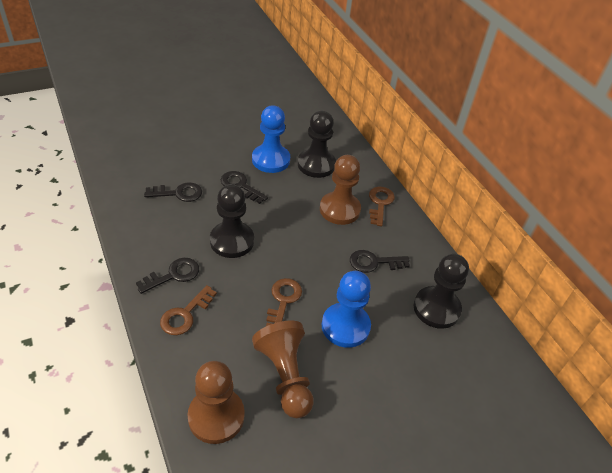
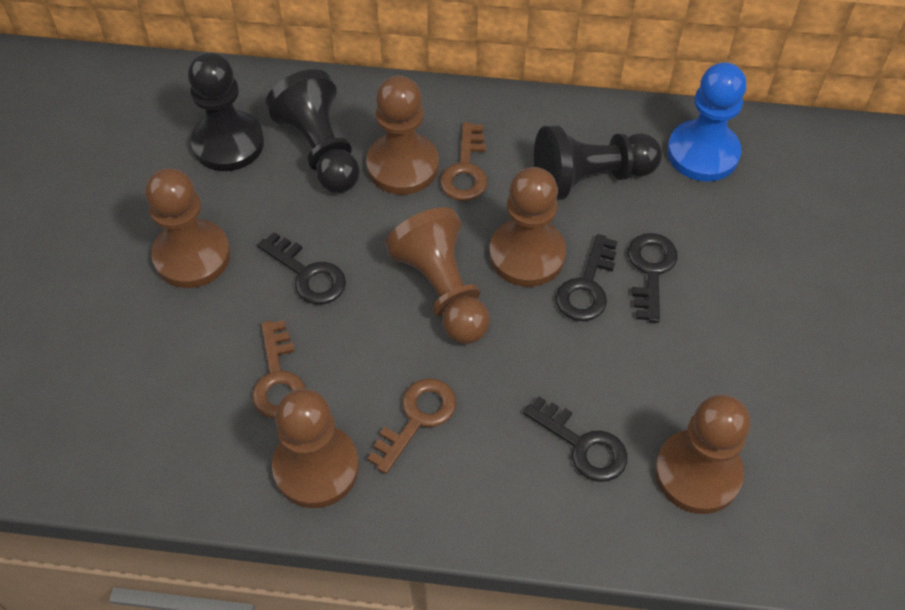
blue pawn: [252,105,290,173] [322,271,371,348] = 2 -> [667,62,747,182] = 1
brown pawn: [188,361,245,444] [252,321,314,418] [320,155,361,225] = 3 -> [145,168,230,288] [272,389,359,508] [366,75,439,195] [385,207,490,344] [489,167,566,287] [655,394,750,514] = 6

